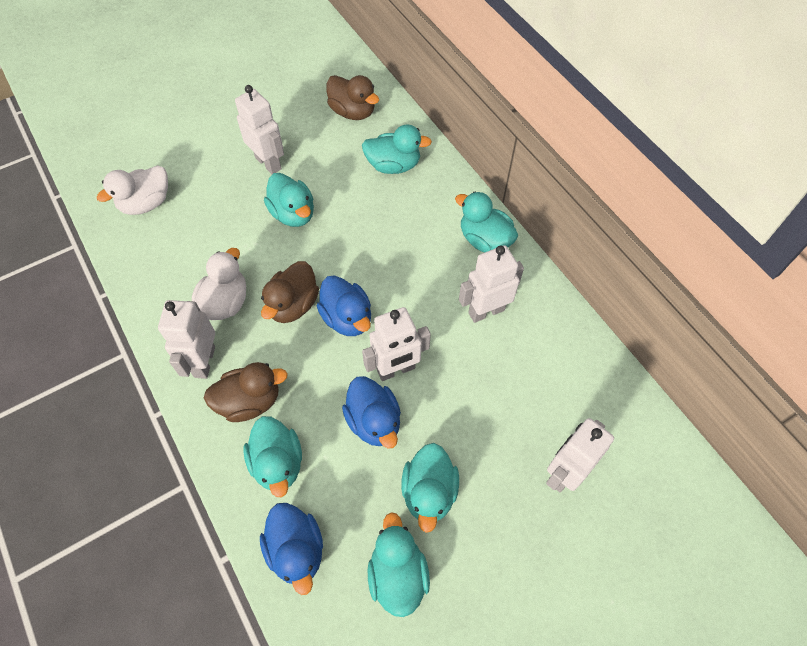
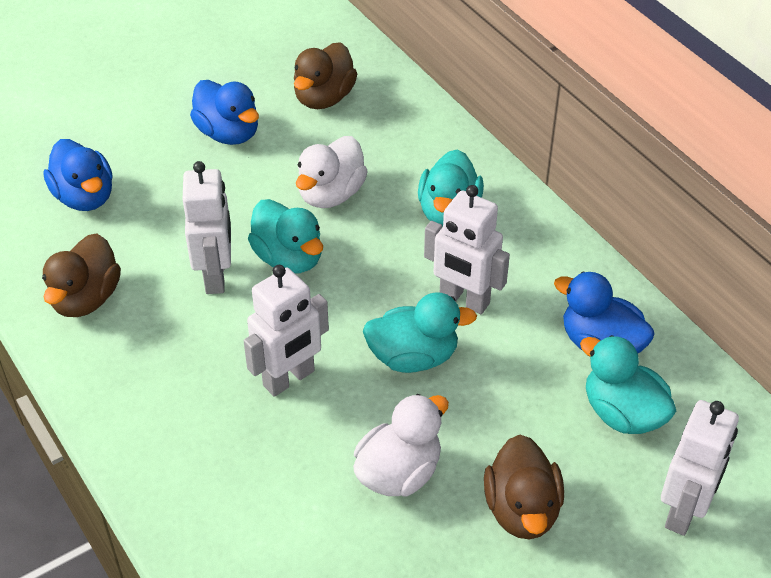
turquoise duck: [243,416,302,497] [264,173,314,227] [362,124,432,174] [368,512,430,617] [401,443,459,533] [455,191,518,253] = 6 -> [248,199,323,274] [363,292,477,373] [418,149,484,227] [580,335,676,434] = 4
white robot: [158,300,215,379] [235,85,284,174] [362,307,431,381] [459,245,524,323] [546,418,614,492] = 5 -> [183,161,231,294] [244,265,329,397] [424,185,510,314] [661,400,739,536] = 4

